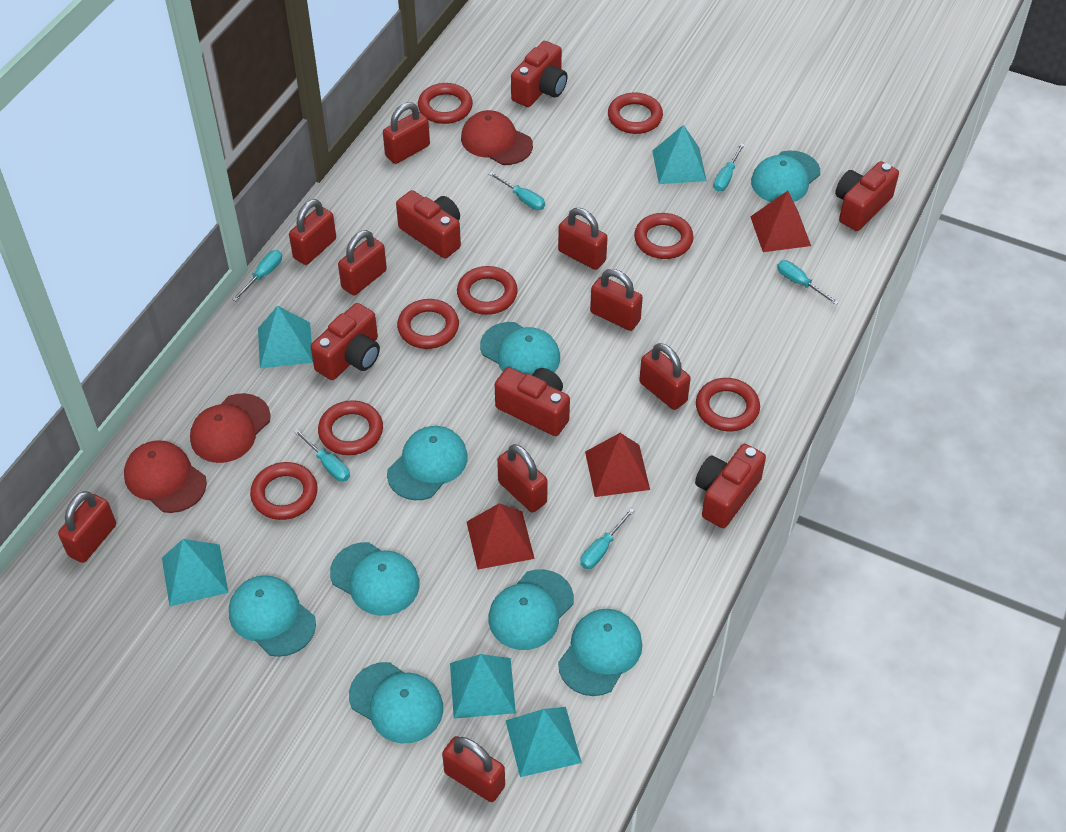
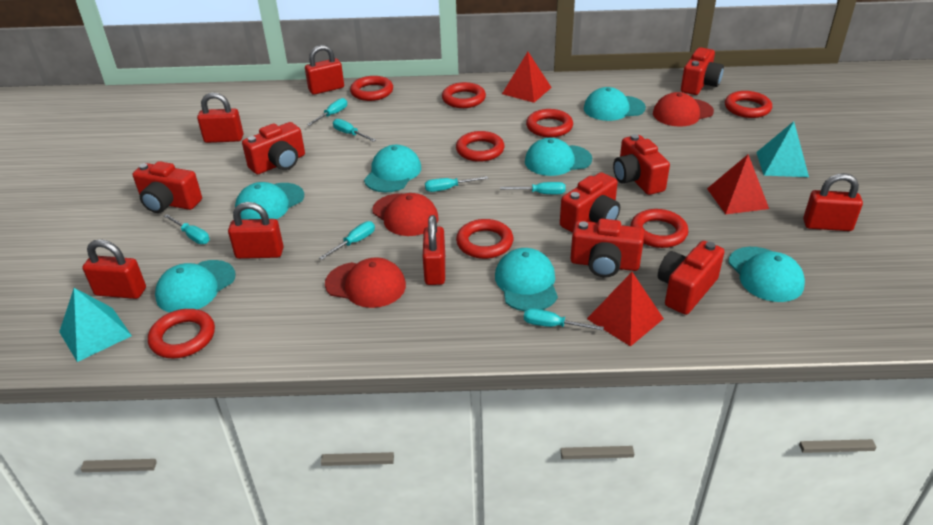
red camera: [310,303,380,380] [396,190,461,258] [495,367,570,436] [511,41,568,107] [695,444,766,528] [835,161,899,231] = 6 -> [133,161,202,213] [242,122,305,174] [560,172,620,233] [570,219,644,278] [613,134,670,195] [658,241,725,315] [681,47,724,95] = 7
red padlock: [58,491,116,563] [289,199,336,265] [338,230,387,295] [383,102,430,164] [442,736,505,802] [497,444,548,512] [558,208,608,270] [590,269,643,331] [639,343,691,410] = 9 -> [82,239,146,299] [197,92,243,143] [228,202,284,259] [305,45,344,95] [423,215,445,285] [803,173,863,231] = 6
turquoise cap: [229,575,316,657] [330,542,420,616] [349,662,443,744] [387,426,468,500] [480,322,560,375] [488,569,574,650] [558,609,642,696] [751,151,820,202] = 8 -> [155,260,235,312] [235,182,304,220] [364,145,421,193] [495,248,558,311] [525,138,592,176] [584,87,646,121] [728,247,805,302] = 7
turquoise pyramid: [162,539,229,606] [258,306,313,368] [450,654,516,719] [506,707,582,777] [652,124,707,184] = 5 -> [59,288,132,362] [756,121,809,177] = 2
turquoise screwdriver: [232,250,282,301] [294,429,350,482] [489,172,545,210] [580,508,635,569] [713,143,745,192] [777,260,839,305] = 6 -> [164,214,209,244] [307,98,347,126] [319,221,375,260] [333,119,376,142] [425,176,488,192] [500,182,566,194] [524,308,604,331] = 7

